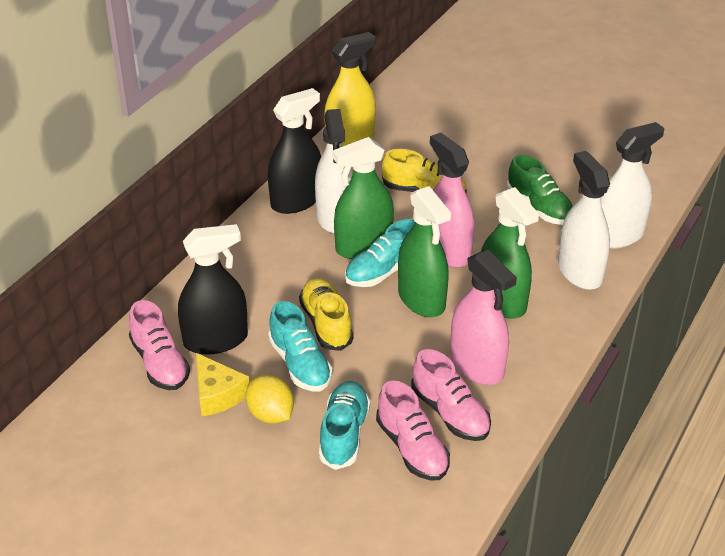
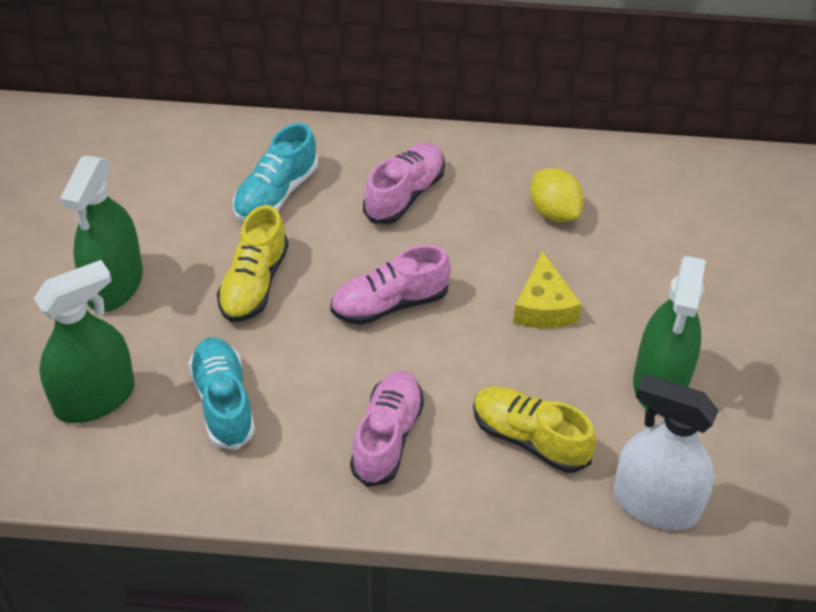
black spray bottle: [178,224,248,355] [268,88,321,214] = 2 -> none = 0
green shoe: [507,155,573,225] = 1 -> none = 0
pink spray bottle: [430,133,474,268] [450,249,517,385] = 2 -> none = 0
turquoise shoe: [268,301,333,392] [319,381,370,470] [345,219,415,287] = 3 -> [188,337,255,450] [233,123,318,222] = 2
white spray bottle: [315,109,353,233] [558,151,610,290] [601,122,664,249] = 3 -> [613,375,719,531] = 1
yellow spray bottle: [324,32,376,147] = 1 -> none = 0

